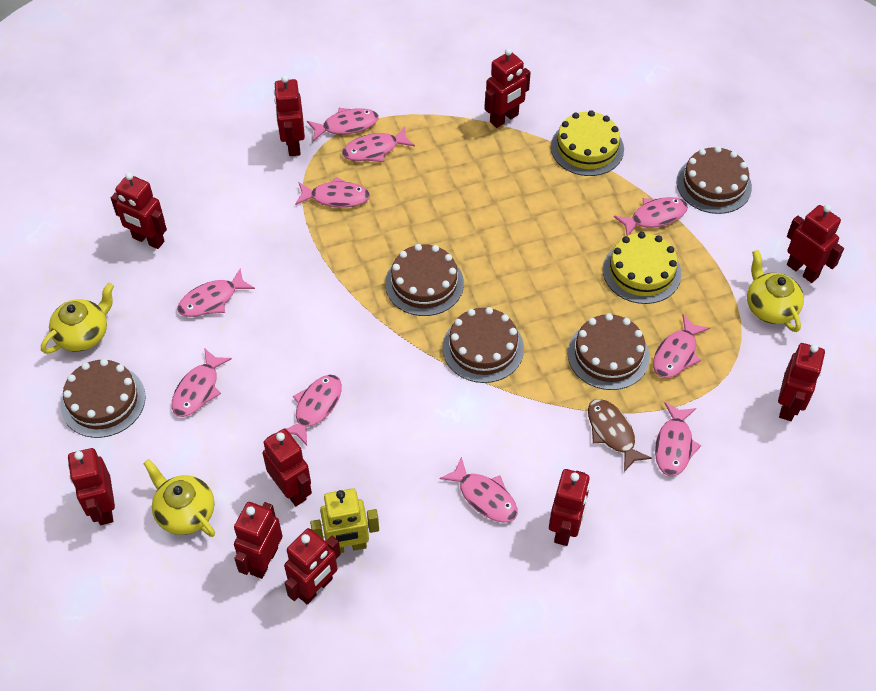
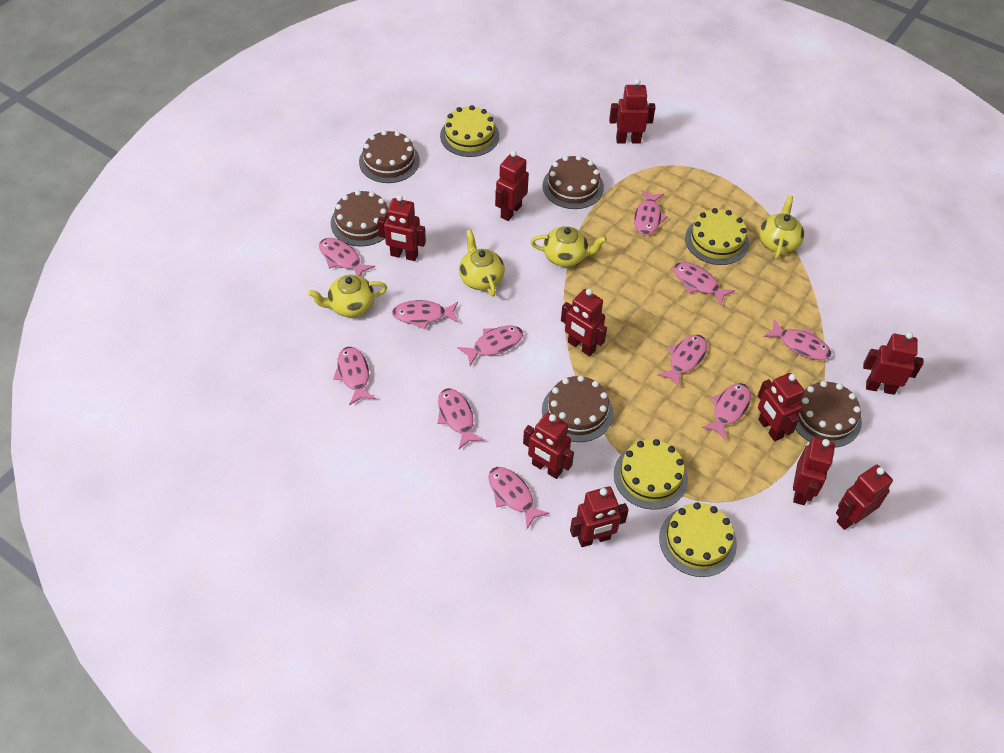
brown fish: [588,399,652,472] = 1 -> none = 0
pink fish: [172,348,232,417] [177,269,255,317] [287,375,342,446] [295,177,370,208] [307,108,379,142] [342,127,415,162] [439,457,518,523] [614,197,688,236] [653,314,710,378] [655,402,701,476] = 10 -> [319,238,375,276] [333,347,376,405] [392,300,458,329] [437,388,484,449] [457,326,523,366] [488,467,549,529] [634,190,668,235] [657,335,707,388] [673,262,735,306] [702,383,751,440] [763,319,831,360] = 11
yellow cake: [551,110,624,176] [603,232,681,304] = 2 -> [440,105,499,157] [614,439,688,510] [659,502,737,577] [685,208,749,265] = 4
yellow robot: [310,488,379,553] = 1 -> none = 0
yellow teapot: [41,283,114,354] [143,459,215,537] [747,250,804,332] = 3 -> [308,275,387,317] [459,230,505,297] [531,226,607,267] [759,195,804,259] = 4

